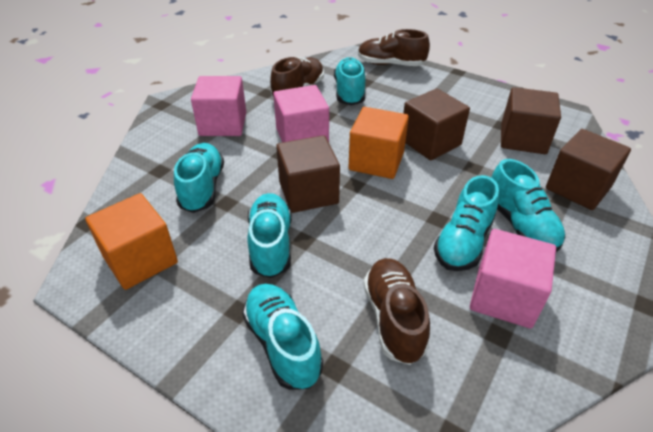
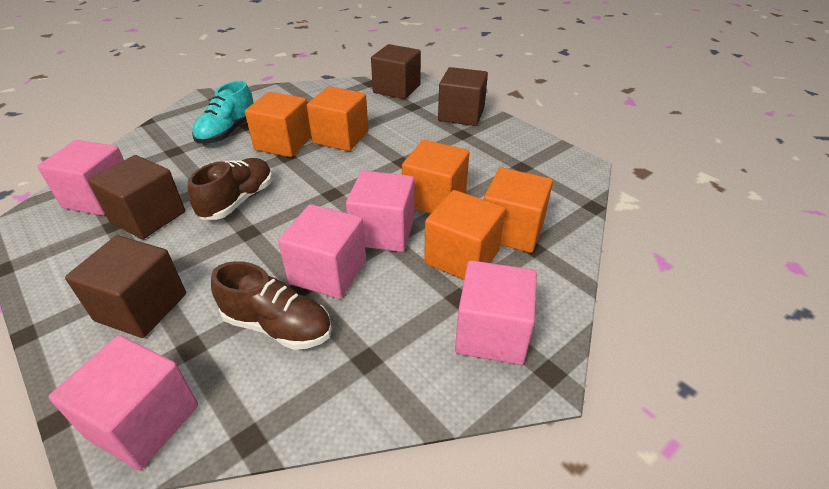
brown shoe: [270,57,324,98] [358,29,430,66] [364,258,430,365] = 3 -> [188,158,273,220] [211,261,332,350] = 2
orange cube: [85,193,178,290] [348,107,409,179] = 2 -> [245,92,311,157] [307,86,368,151] [402,140,470,214] [424,190,505,280] [483,167,553,253] = 5
pink cube: [191,76,246,136] [273,85,329,142] [470,229,556,329] = 3 -> [37,140,124,216] [49,335,198,470] [278,204,366,299] [346,171,414,252] [455,260,537,365] = 5
turquoise shoe: [174,143,224,213] [242,284,323,390] [247,193,292,278] [334,57,365,106] [434,175,499,271] [491,159,565,252] = 6 -> [192,81,253,144] = 1

